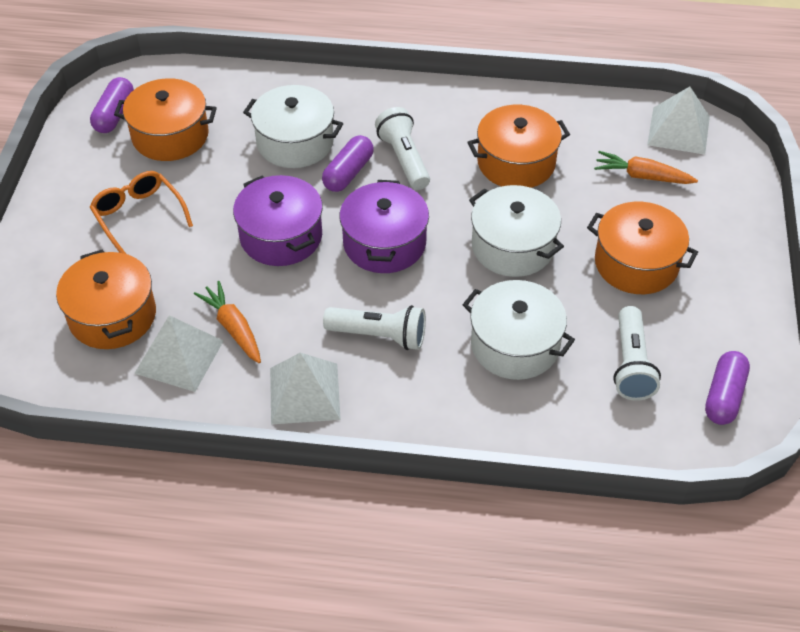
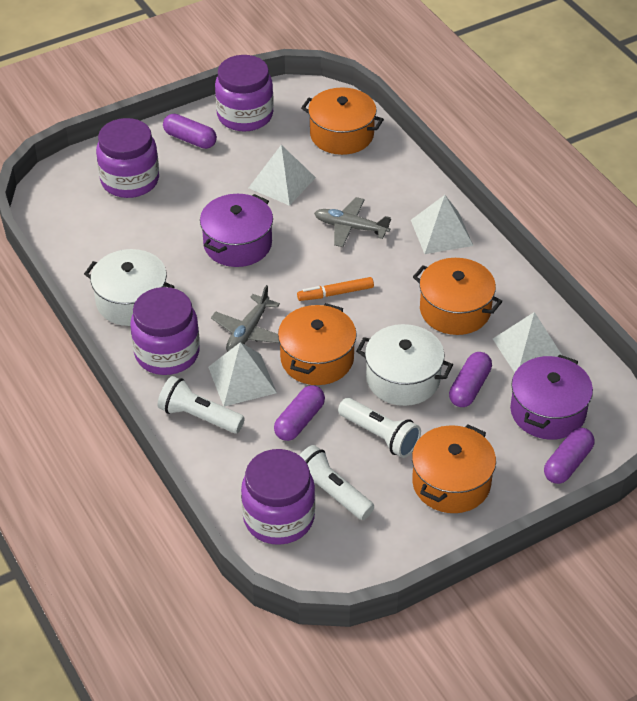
grey plane: none = 0 -> [211,285,280,352] [314,197,391,247] = 2
orange carrot: [194,281,261,363] [594,151,698,184] = 2 -> none = 0
orange glasses: [90,171,193,254] = 1 -> none = 0
orange marker: none = 0 -> [297,277,374,301] = 1
purple capsule: [90,77,134,133] [322,135,374,192] [705,351,750,425] = 3 -> [163,114,217,149] [274,385,325,441] [449,352,492,407] [544,427,595,484] = 4
purple jar: none = 0 -> [96,118,159,198] [130,287,200,375] [215,55,274,131] [241,449,315,545] = 4
white pot: [243,85,343,168] [462,280,575,380] [469,185,564,277] = 3 -> [84,249,175,326] [356,324,453,406] = 2
white pyramid: [134,315,223,392] [270,353,341,425] [647,87,710,155] = 3 -> [208,342,277,407] [249,145,316,206] [411,195,473,254] [493,312,562,373] = 4

